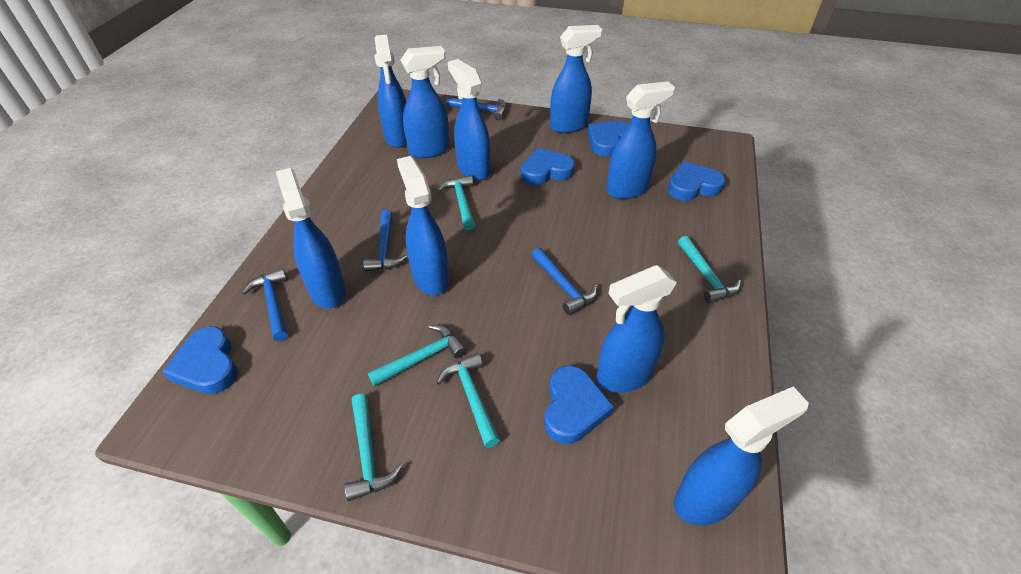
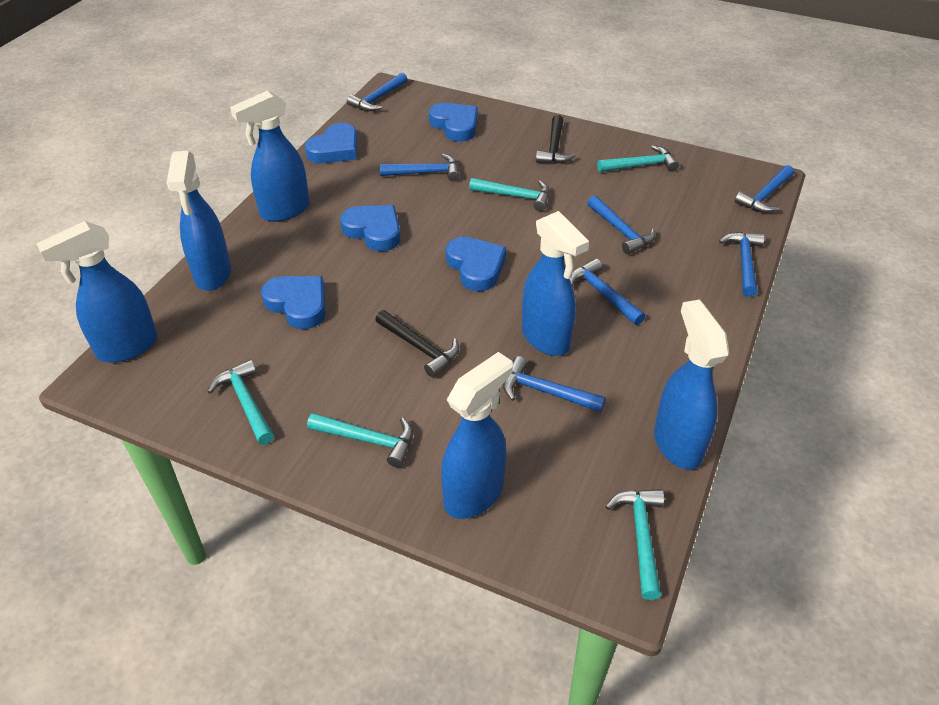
black hammer: none = 0 -> [375,310,459,377] [536,115,576,164] = 2
blue hammer: [242,268,288,341] [363,210,407,272] [446,97,507,120] [531,248,597,315] = 4 -> [347,73,408,111] [380,154,460,181] [503,356,606,412] [570,258,646,325] [588,196,656,255] [719,232,765,297] [735,165,794,213] = 7
blue spray bottle: [276,168,346,309] [374,35,407,148] [397,156,449,295] [400,46,450,158] [448,59,490,180] [550,25,602,133] [596,265,677,393] [606,81,675,199] [674,386,809,525] = 9 -> [36,221,158,363] [167,151,231,291] [230,90,309,222] [441,352,513,519] [522,211,589,356] [654,299,729,470] = 6

